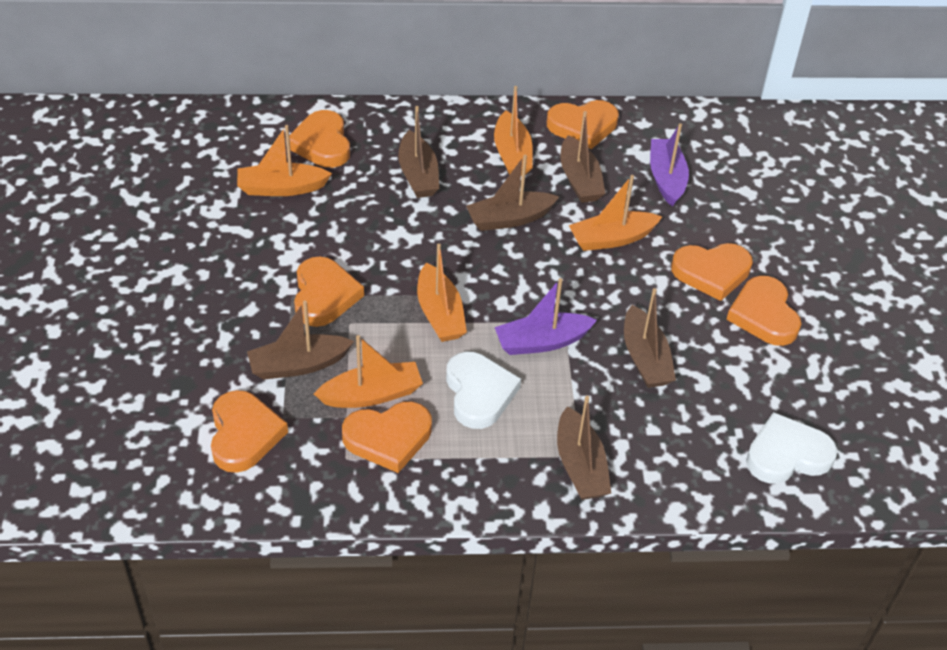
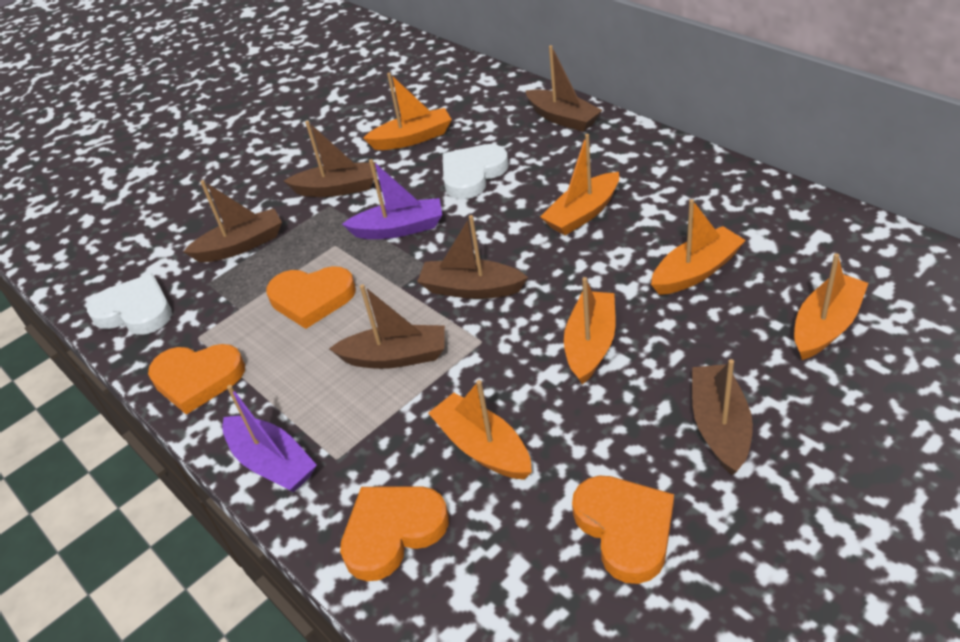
orange boat: [237,125,332,196] [314,335,423,408] [417,244,467,342] [494,86,533,176] [569,175,662,251] = 5 -> [363,73,452,150] [428,380,532,480] [540,134,619,235] [564,277,615,384] [651,199,746,295] [794,253,869,360] = 6
orange heart: [211,390,288,473] [289,110,350,168] [294,256,364,327] [342,401,432,473] [547,100,619,149] [671,243,753,301] [726,276,801,346] = 7 -> [148,344,245,415] [266,266,356,329] [340,486,449,581] [572,476,674,584] = 4

